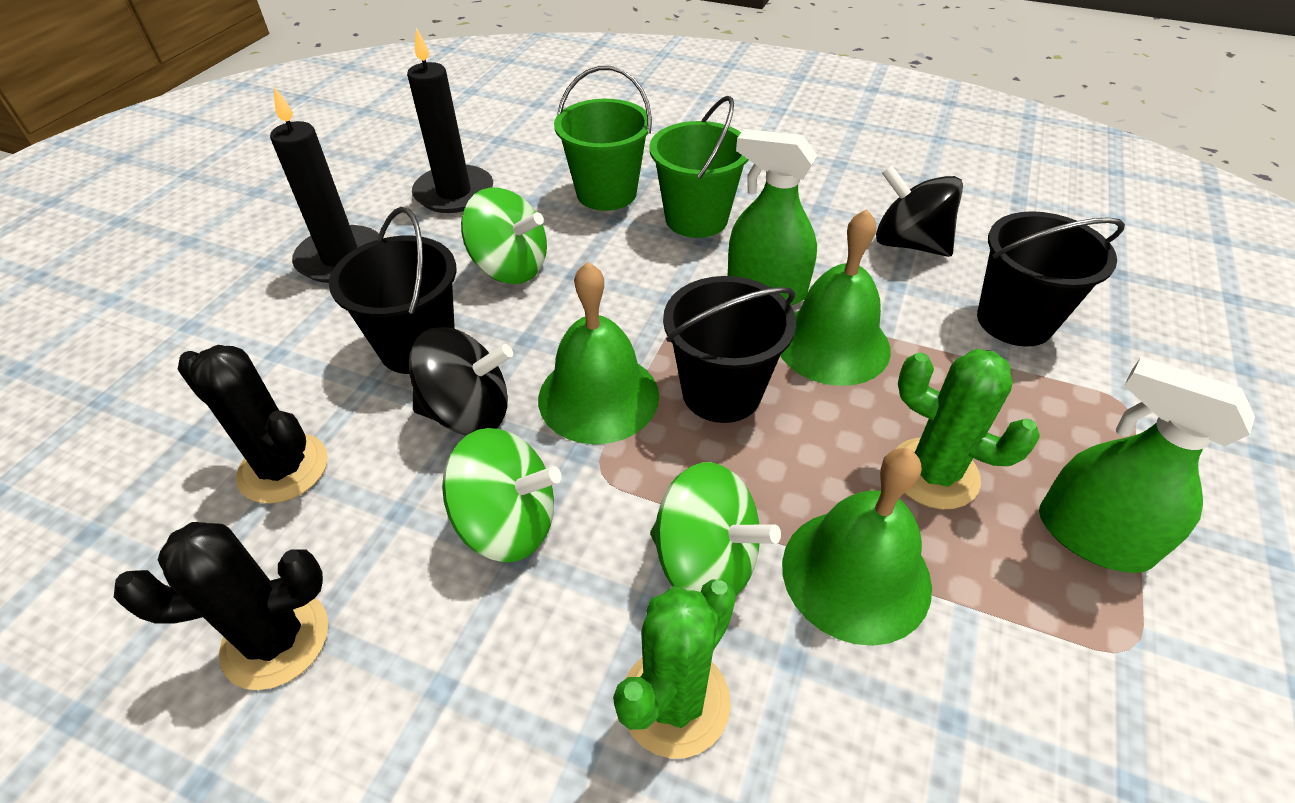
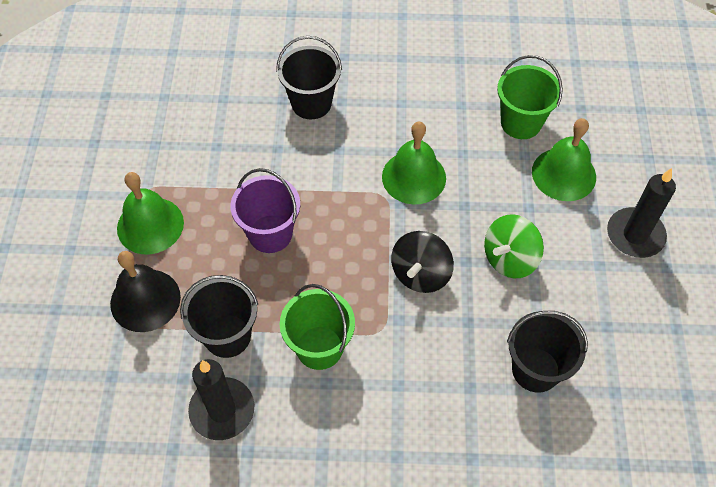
black bell: none = 0 -> [110,251,181,332] = 1
black cactus: [114,522,328,690] [178,345,328,504] = 2 -> none = 0
black spinning top: [409,327,513,435] [876,165,963,257] = 2 -> [391,231,454,293] = 1
green cactus: [613,580,736,759] [896,349,1040,509] = 2 -> none = 0
green spinning top: [442,428,562,562] [461,188,547,284] [650,462,781,596] = 3 -> [484,214,544,278] = 1
green spray bottle: [728,129,818,305] [1039,357,1255,573] = 2 -> none = 0
purple bucket: none = 0 -> [230,168,300,253] = 1

